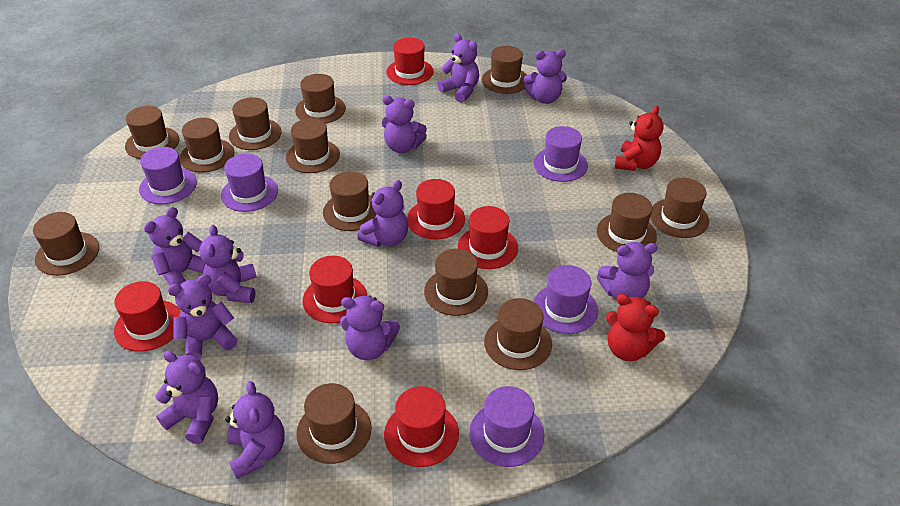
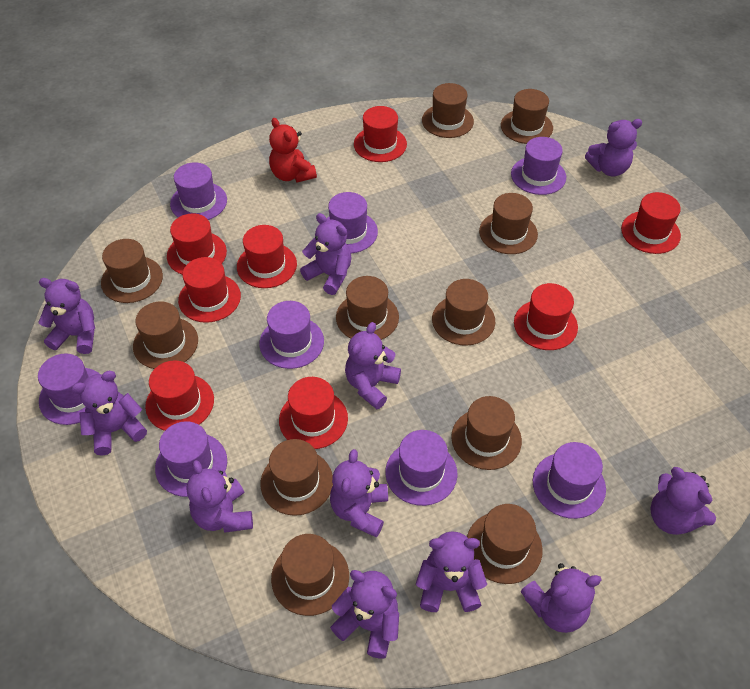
brown hat: [33,212,99,276] [125,106,179,159] [180,118,234,173] [229,97,282,150] [286,118,340,173] [295,74,346,124] [296,383,372,464] [323,171,377,231] [424,249,488,316] [482,46,527,94] [484,298,552,370] [597,193,657,252] [650,178,709,238] = 13 -> [101,239,163,303] [133,301,198,369] [261,439,333,516] [271,534,349,616] [336,276,399,340] [422,83,474,138] [432,279,495,346] [451,396,522,470] [467,504,543,584] [479,193,538,254] [501,89,553,144] = 11
purple hat: [139,147,197,204] [221,154,278,212] [469,386,544,467] [533,126,588,182] [533,265,598,334] = 5 -> [38,354,99,425] [155,421,227,497] [170,162,227,220] [259,301,324,369] [327,192,378,253] [385,430,457,506] [511,137,566,195] [533,442,606,519] = 8
red hat: [114,281,181,352] [302,256,367,324] [384,386,459,467] [386,38,434,85] [407,179,465,240] [458,206,518,269] = 6 -> [145,360,214,431] [167,214,227,274] [178,257,241,323] [237,225,297,288] [279,377,348,449] [354,106,407,162] [514,283,578,350] [621,192,681,254] = 8
red teddy bear: [606,294,665,361] [615,105,664,171] = 2 -> [269,118,317,182] = 1

